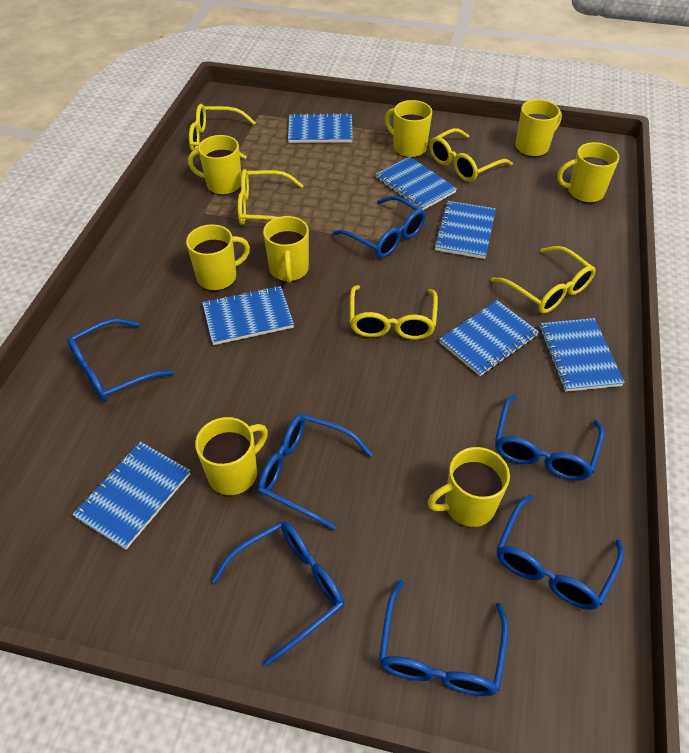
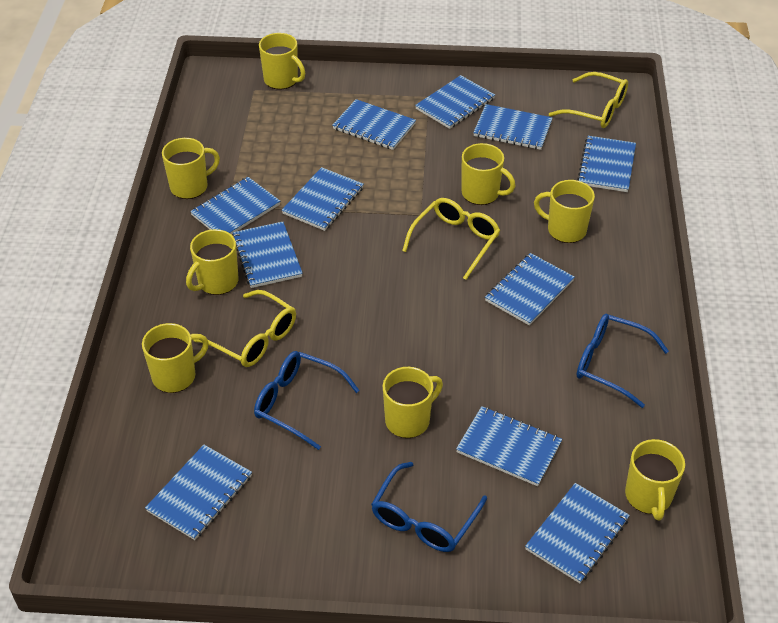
blue glasses: [67,318,174,402] [212,521,344,667] [258,414,373,530] [332,196,426,258] [379,580,508,696] [495,395,604,481] [497,495,624,610] = 7 -> [254,351,360,450] [371,462,487,552] [577,314,669,408] = 3
blue notebook: [72,442,191,550] [202,286,294,345] [288,113,353,143] [376,157,457,210] [434,201,496,259] [439,300,539,376] [540,318,625,392] = 7 -> [145,445,252,540] [190,177,280,235] [233,222,303,288] [282,167,364,231] [332,99,416,150] [415,75,495,129] [456,406,562,486] [473,104,553,150] [485,253,575,325] [525,483,630,583] [577,136,636,192] = 11
yellow glasses: [189,104,256,159] [238,169,304,225] [350,285,438,340] [429,128,513,182] [491,246,596,314] = 5 -> [194,290,296,367] [402,198,500,280] [549,72,628,128] = 3

